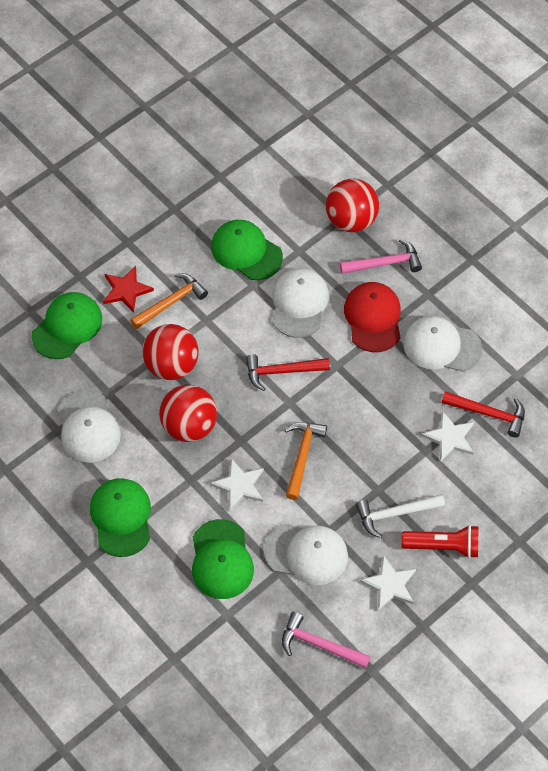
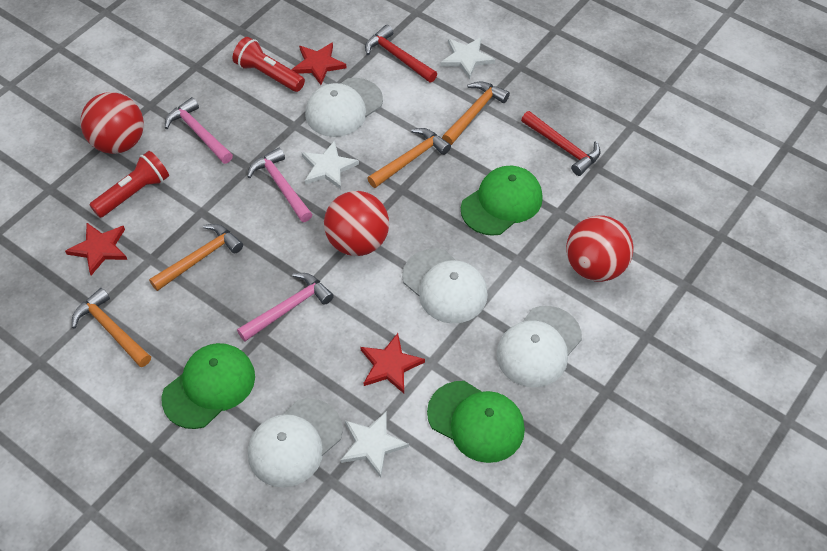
green cap: [32,292,102,359] [90,478,151,557] [192,519,254,599] [211,220,283,280] = 4 -> [162,343,255,429] [427,381,525,463] [461,166,543,236] = 3
orange hammer: [130,273,208,329] [285,422,327,500] = 2 -> [72,288,151,367] [149,224,243,291] [367,128,451,188] [442,81,510,145] = 4
pink hammer: [282,612,371,668] [340,239,422,274] = 2 -> [165,97,233,164] [237,273,334,341] [247,147,313,222] = 3
red cap: [344,282,401,352] = 1 -> none = 0
red flashlight: [402,525,478,558] = 1 -> [90,151,169,218] [232,37,305,92] = 2
red star: [103,266,154,313] = 1 -> [65,223,127,276] [292,42,347,85] [360,333,425,393] = 3
white hammer: [356,494,445,538] = 1 -> none = 0

